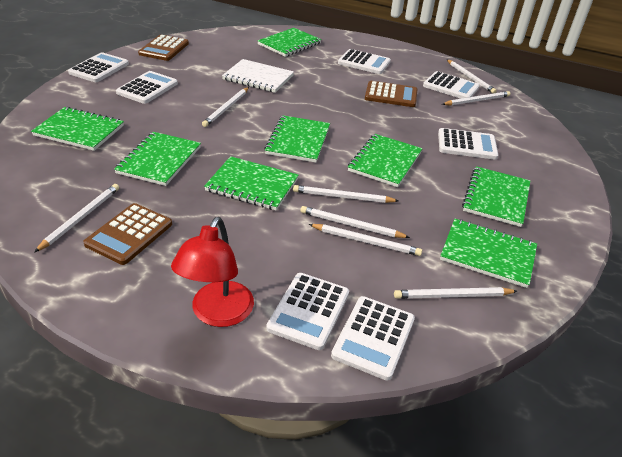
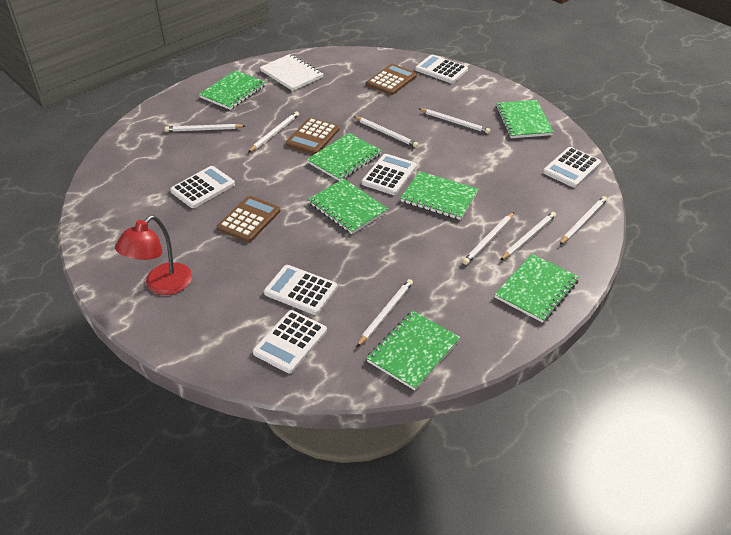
green notebook: [31,107,124,151] [114,132,201,186] [204,156,299,210] [257,28,322,57] [264,115,330,163] [348,134,423,187] [440,219,537,288] [462,166,530,227] = 8 -> [199,70,266,110] [307,133,382,181] [308,179,388,234] [366,311,460,390] [400,171,479,220] [495,254,579,323] [496,100,554,138] = 7
white calculator: [68,52,129,82] [116,71,178,104] [266,273,349,350] [331,296,415,380] [338,49,391,74] [423,71,480,99] [438,128,498,160] = 7 -> [170,166,235,208] [253,310,327,373] [264,265,337,315] [362,154,417,195] [415,55,468,83] [543,147,601,188] = 6

